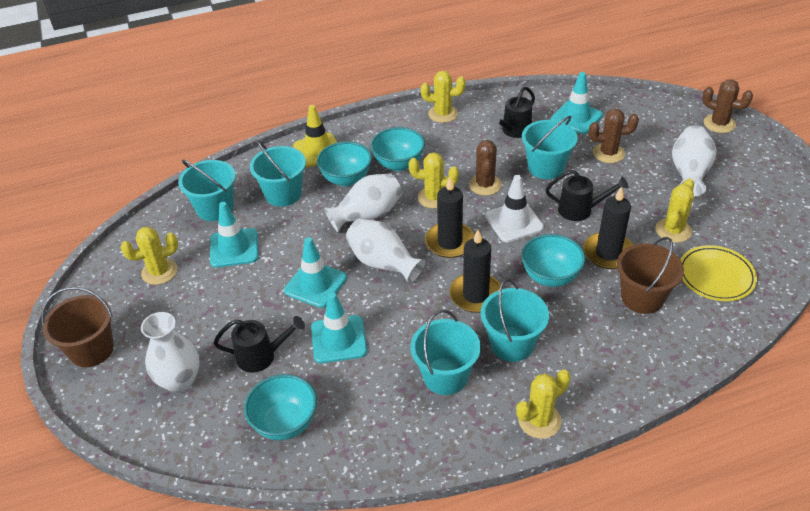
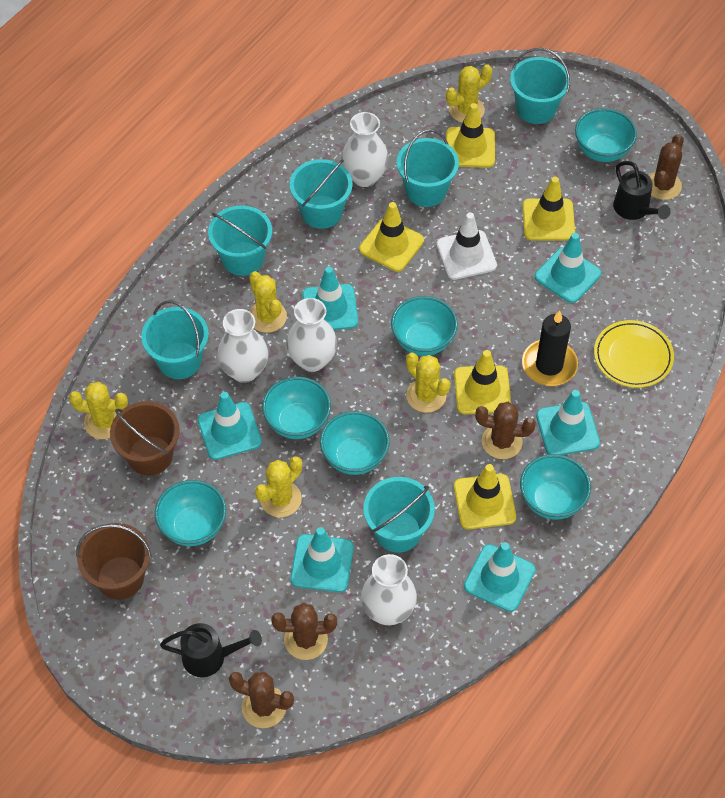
black candle: [425,177,475,258] [449,230,501,313] [583,186,633,269] = 3 -> [522,310,578,386] = 1
black watering can: [214,316,305,373] [490,87,535,138] [546,170,628,221] = 3 -> [160,623,262,677] [613,161,671,220] = 2
brown cactus: [469,140,502,196] [589,108,639,163] [702,79,753,133] = 3 -> [229,672,294,728] [271,603,337,660] [475,402,536,459] [648,134,684,200] = 4
turquoise bowl: [244,374,317,440] [317,141,372,186] [371,127,425,171] [521,234,585,287] = 4 -> [155,480,226,546] [262,377,331,439] [320,411,390,475] [391,296,458,356] [520,454,591,520] [575,108,637,162] = 6
turquoise bucket: [178,160,236,221] [250,141,306,207] [410,310,481,395] [481,279,549,362] [522,116,578,179] = 5 -> [141,301,208,379] [208,206,272,276] [290,159,353,229] [363,477,435,553] [397,129,459,207] [510,48,571,124] = 6
turquoise traffic cone: [210,202,259,268] [284,237,347,308] [311,292,367,363] [551,72,603,134] = 4 -> [198,392,262,460] [290,527,354,592] [302,267,358,330] [464,542,536,612] [535,233,601,303] [536,390,600,455] = 6
yellow traffic cone: [293,105,337,167] = 1 -> [359,202,424,272] [446,103,495,168] [454,350,511,414] [454,464,516,529] [522,177,575,241] = 5

